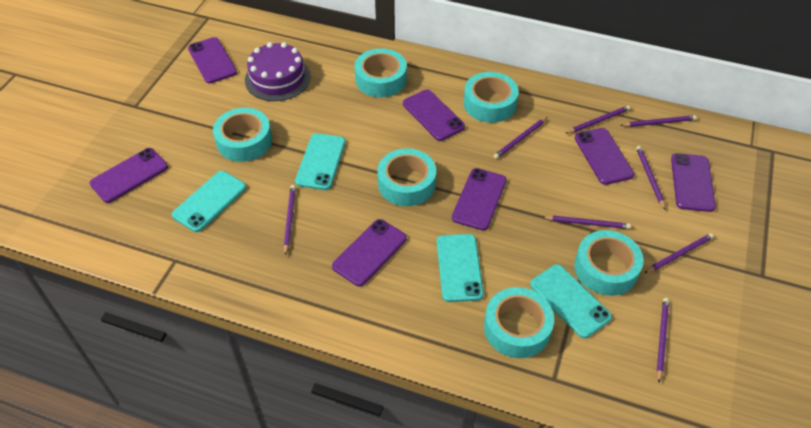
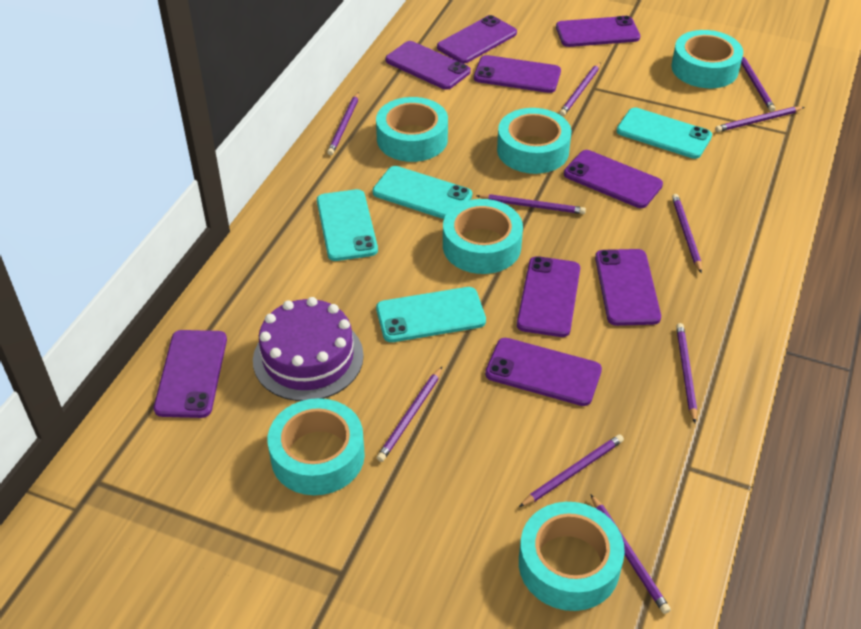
purple pencil: [284,185,296,256] [494,117,548,159] [542,216,631,229] [565,105,630,134] [620,115,697,127] [636,146,665,210] [644,233,714,273] [657,298,669,383] = 8 -> [327,92,359,155] [377,367,442,462] [476,194,586,214] [519,434,624,507] [559,63,600,116] [590,494,671,614] [672,194,702,273] [676,323,697,423] [715,107,804,132] [741,56,775,112] = 10
purple phone: [90,148,168,203] [188,37,237,84] [332,219,407,286] [403,89,465,141] [452,168,507,231] [575,128,634,185] [671,153,716,212] = 7 -> [154,330,227,418] [385,41,471,90] [437,15,517,64] [474,55,561,93] [485,338,602,406] [517,256,580,337] [556,16,640,47] [564,150,663,208] [595,249,661,326] = 9

